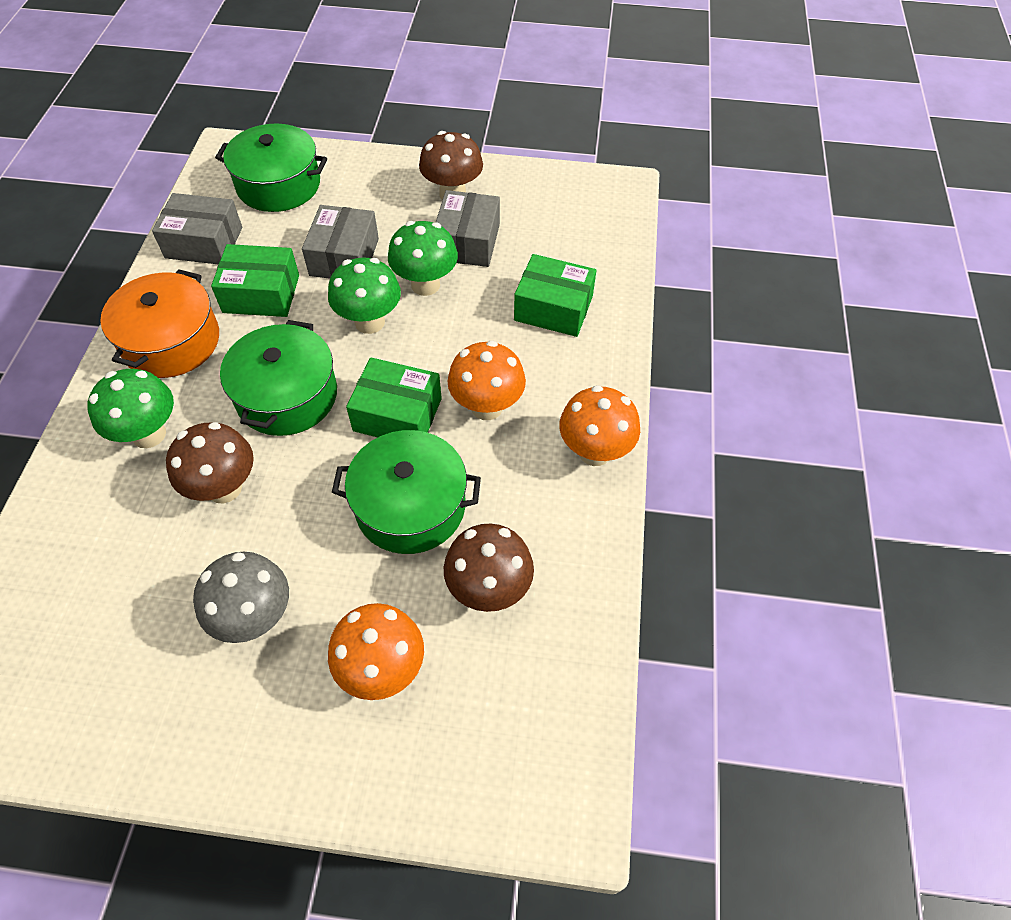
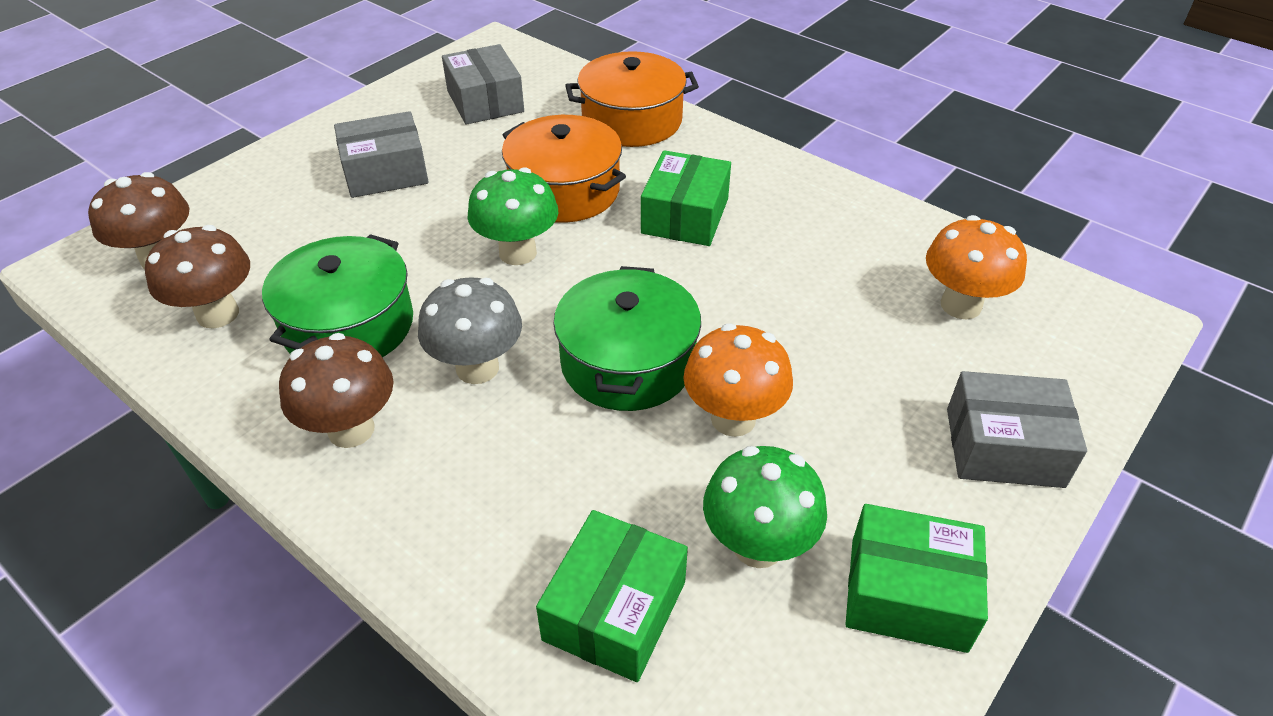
green mushroom: [87,369,174,448] [328,258,401,334] [388,221,458,296] = 3 -> [468,167,558,265] [703,446,827,568] = 2
green pot: [215,123,327,212] [220,320,337,436] [332,430,481,554] = 3 -> [262,234,413,357] [553,266,701,411] = 2
orange mushroom: [328,603,424,700] [448,341,526,420] [559,385,640,466] = 3 -> [683,324,793,437] [926,215,1027,320] = 2
orange pot: [100,269,219,378] = 1 -> [502,115,626,223] [565,51,699,147] = 2

